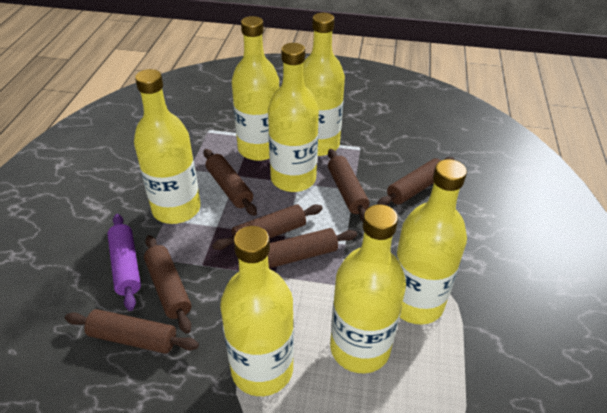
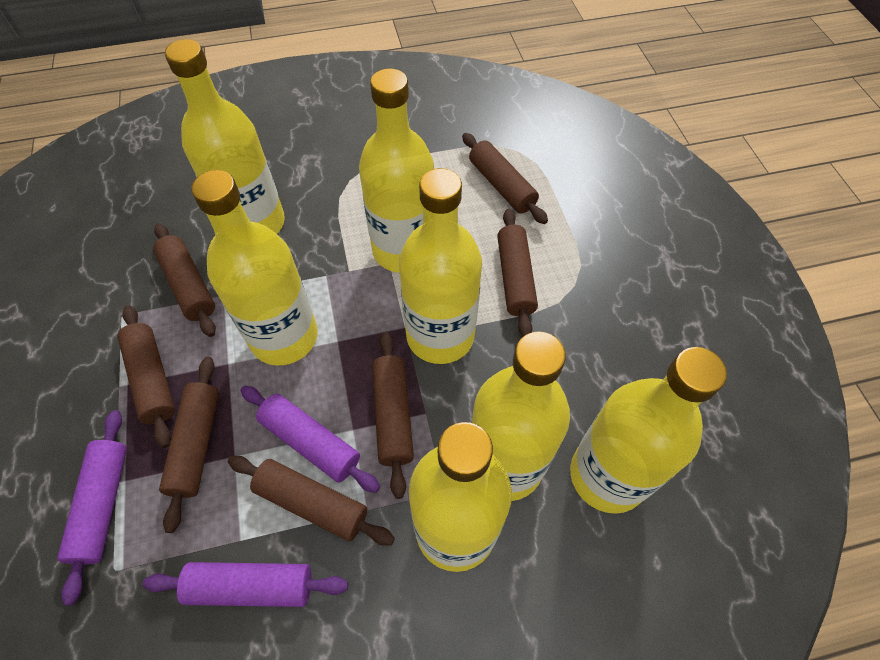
purple rolling pin: [107,214,141,311] = 1 -> [57,410,127,605] [143,562,348,607] [240,386,380,493] = 3

